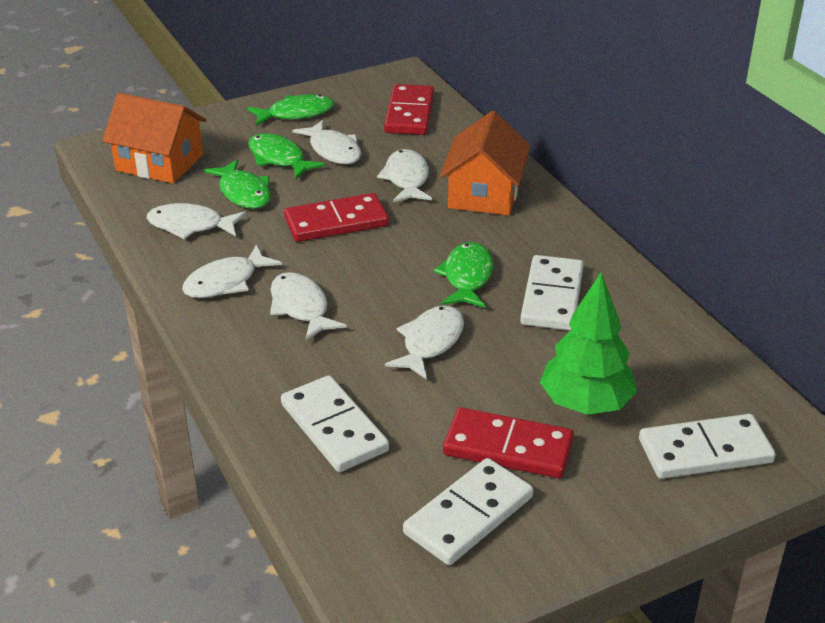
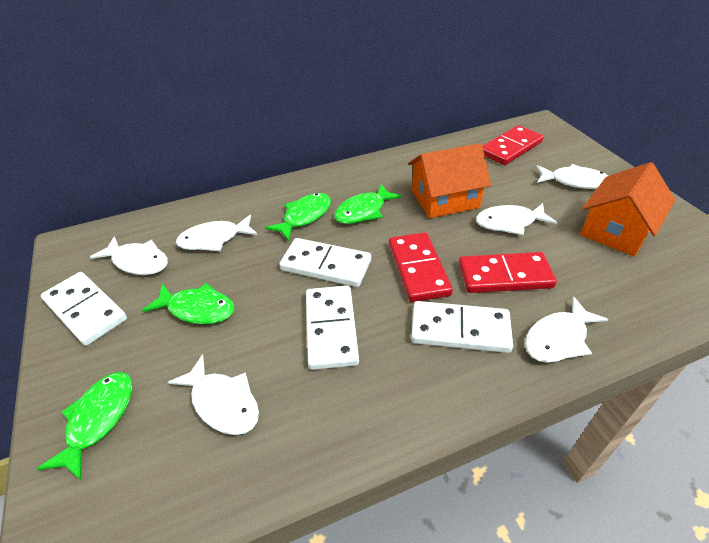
green tree: [540,272,637,415] = 1 -> none = 0

